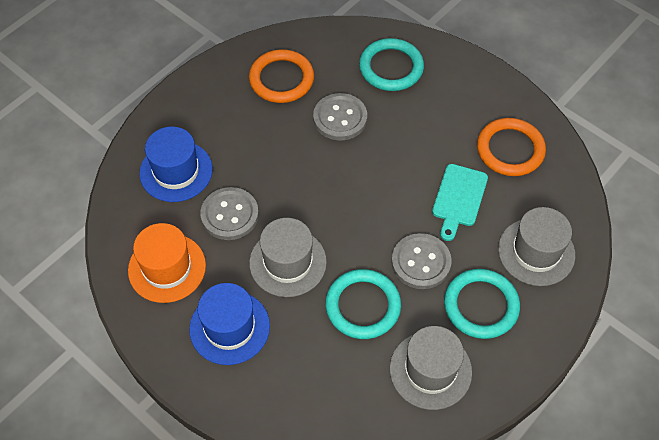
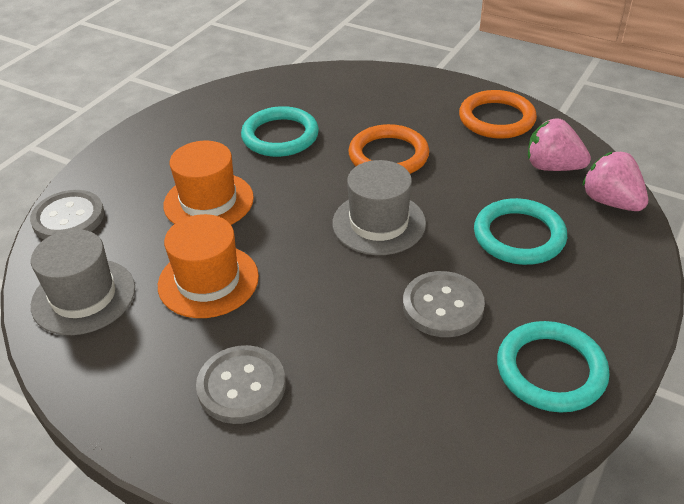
blue hat: [139,127,213,202] [189,283,270,365] = 2 -> none = 0
grey hat: [249,218,327,297] [390,326,472,410] [498,207,575,286] = 3 -> [31,229,135,335] [332,160,426,255] = 2
orange hat: [128,223,206,303] = 1 -> [158,214,259,318] [163,141,254,225] = 2
pink strawberry: none = 0 -> [528,118,591,171] [582,152,648,211] = 2
turquoise cutting board: [432,164,488,241] = 1 -> none = 0

